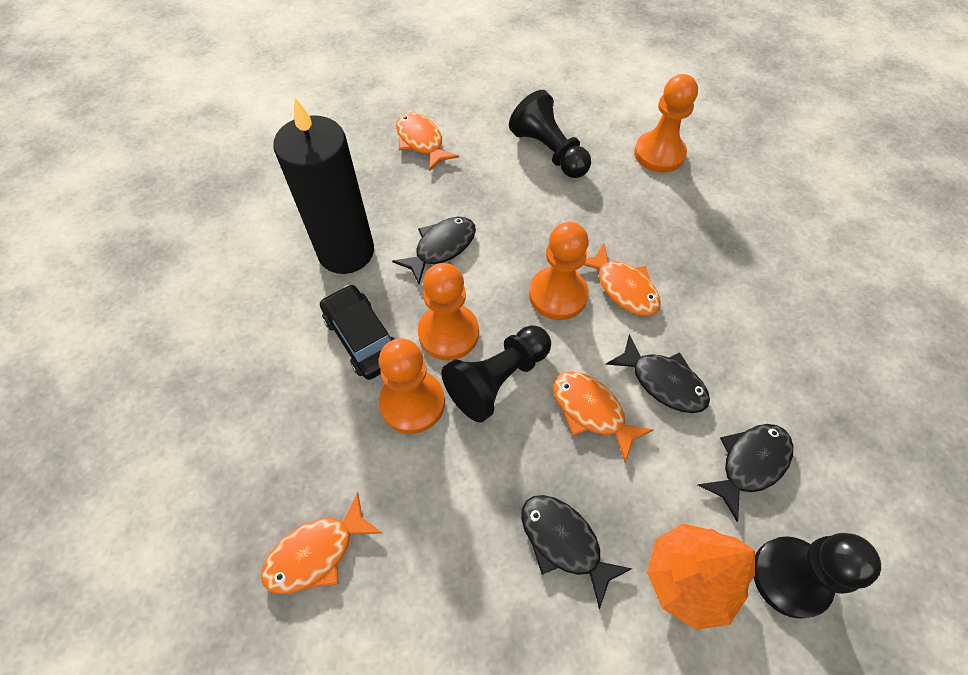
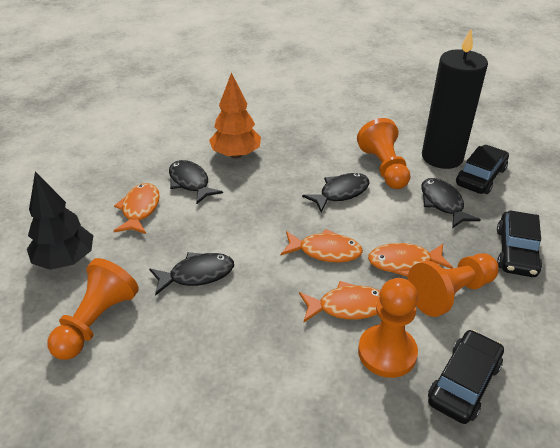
black car: [320,284,394,380] = 1 -> [428,330,504,424] [456,145,509,194] [497,210,542,277] = 3
black pawn: [441,325,551,423] [509,90,591,178] [754,533,881,619] = 3 -> none = 0
black tree: none = 0 -> [27,172,94,270] = 1

